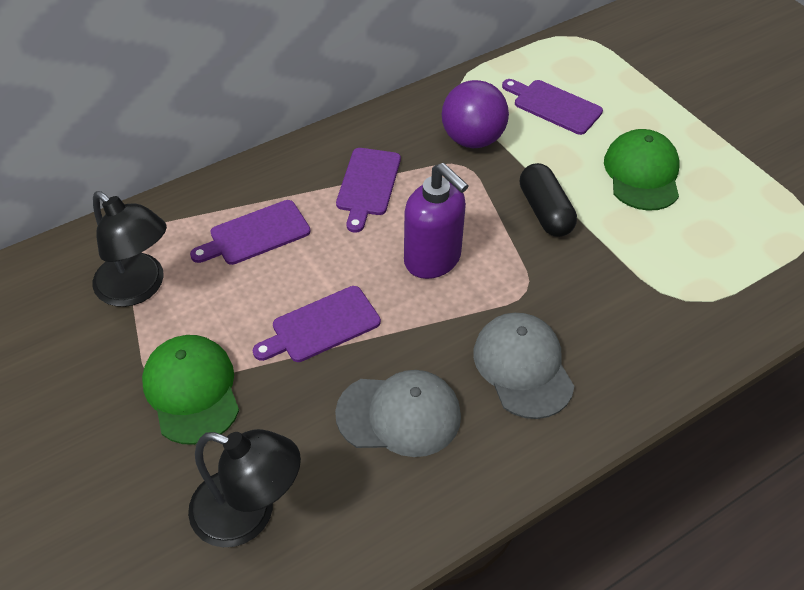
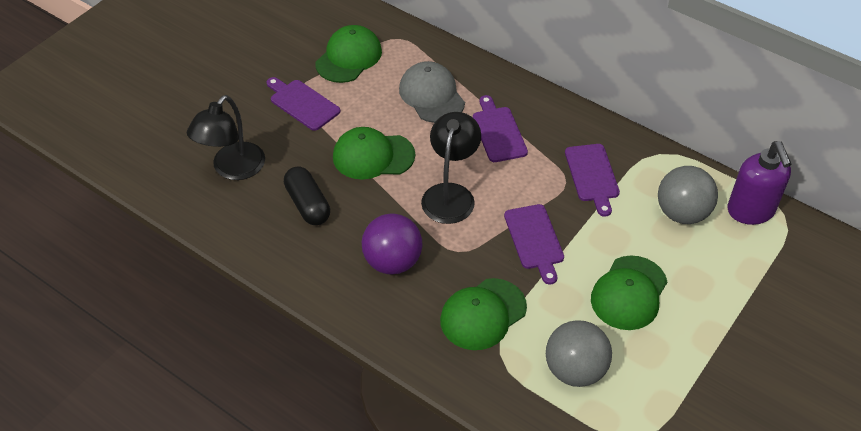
green cap: [142,335,239,445] [604,129,679,211] = 2 -> [315,25,382,83] [333,127,415,180] [440,278,527,350] [591,255,667,330] = 4
grey ball: none = 0 -> [546,320,612,387] [658,166,718,224] = 2
grey cap: [335,370,461,457] [473,313,574,419] = 2 -> [399,61,465,123] = 1

